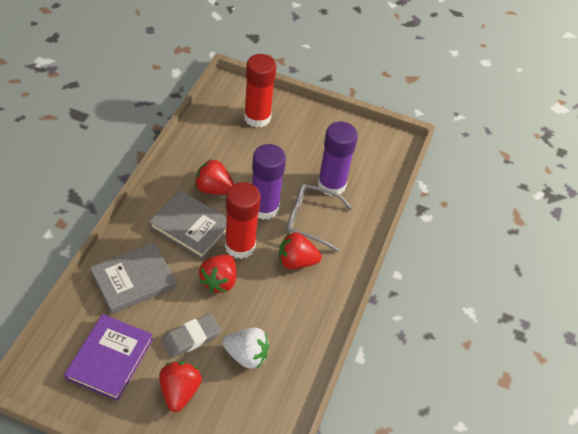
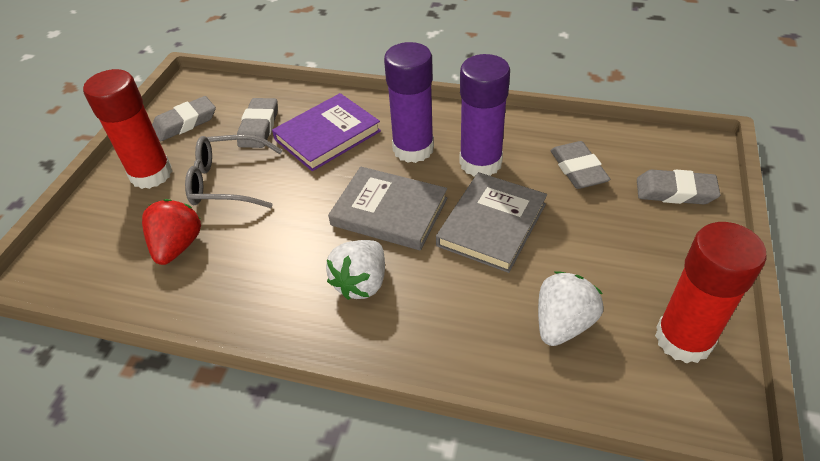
grey eraser: [162,314,221,358] = 1 -> [152,96,216,141] [237,98,278,148] [550,141,610,189] [637,170,721,204] = 4
red strawberry: [159,361,202,412] [195,159,234,195] [199,255,236,293] [279,232,322,269] = 4 -> [142,199,201,265] = 1
white strawberry: [222,328,269,369] = 1 -> [326,240,385,300] [538,271,604,346] = 2

